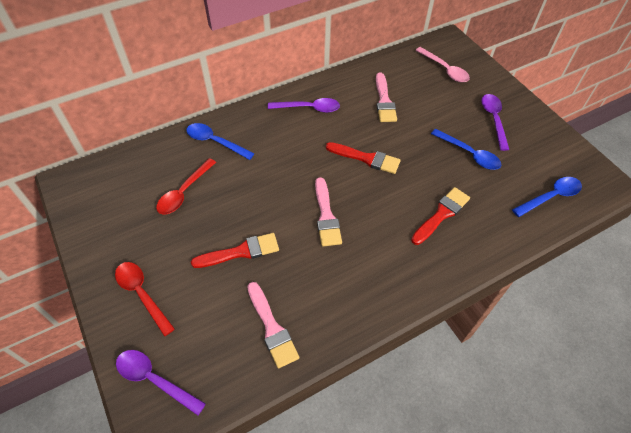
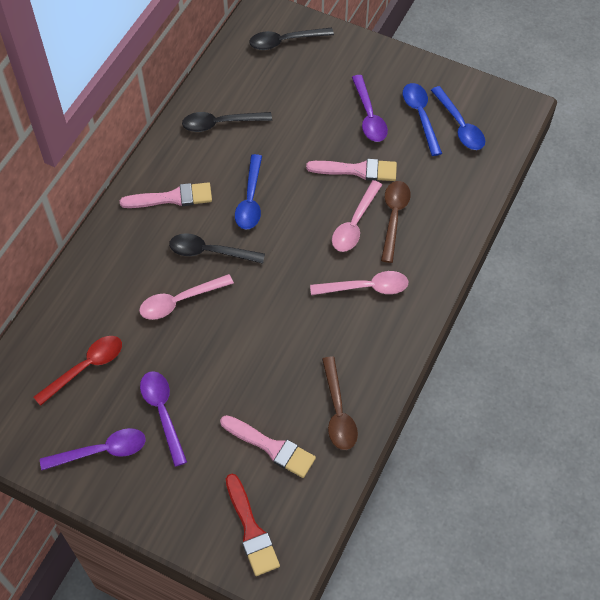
black spoon: none = 0 -> [169,233,265,264] [182,112,272,132] [249,27,334,50] = 3
brown spoon: none = 0 -> [322,357,358,450] [381,181,411,263] = 2
pink spoon: [415,47,470,82] = 1 -> [139,274,234,320] [310,271,409,295] [332,180,382,252] = 3
red brush: [191,233,279,268] [326,142,401,174] [411,187,470,245] = 3 -> [226,474,280,576] = 1
red spoon: [115,262,175,336] [156,158,216,215] = 2 -> [34,336,122,406] = 1

